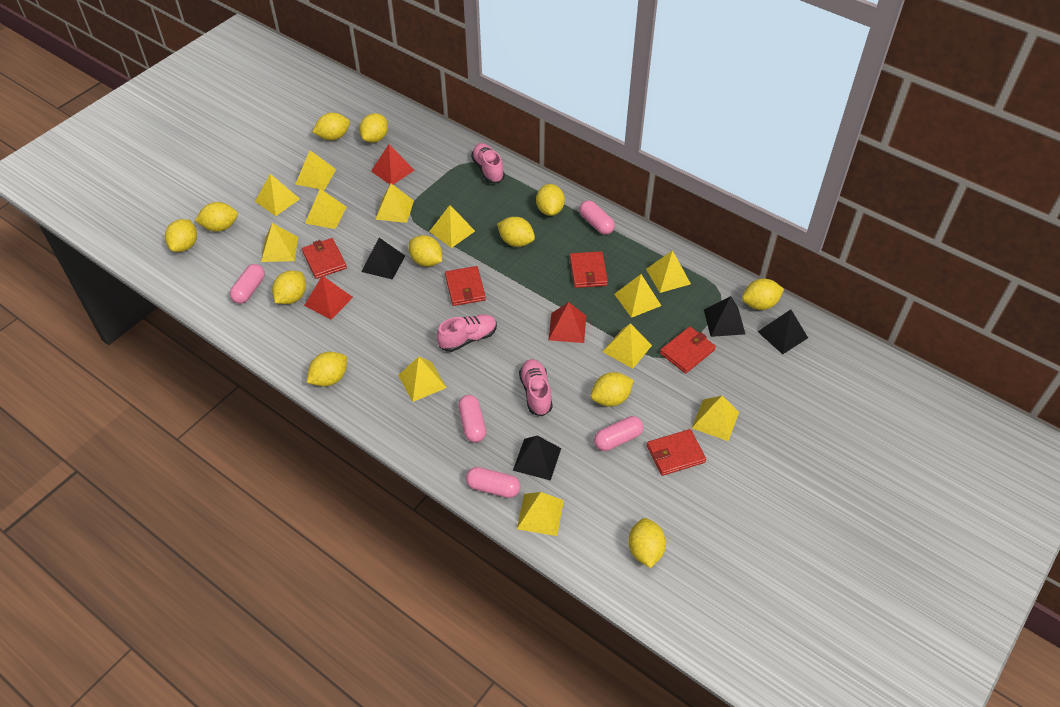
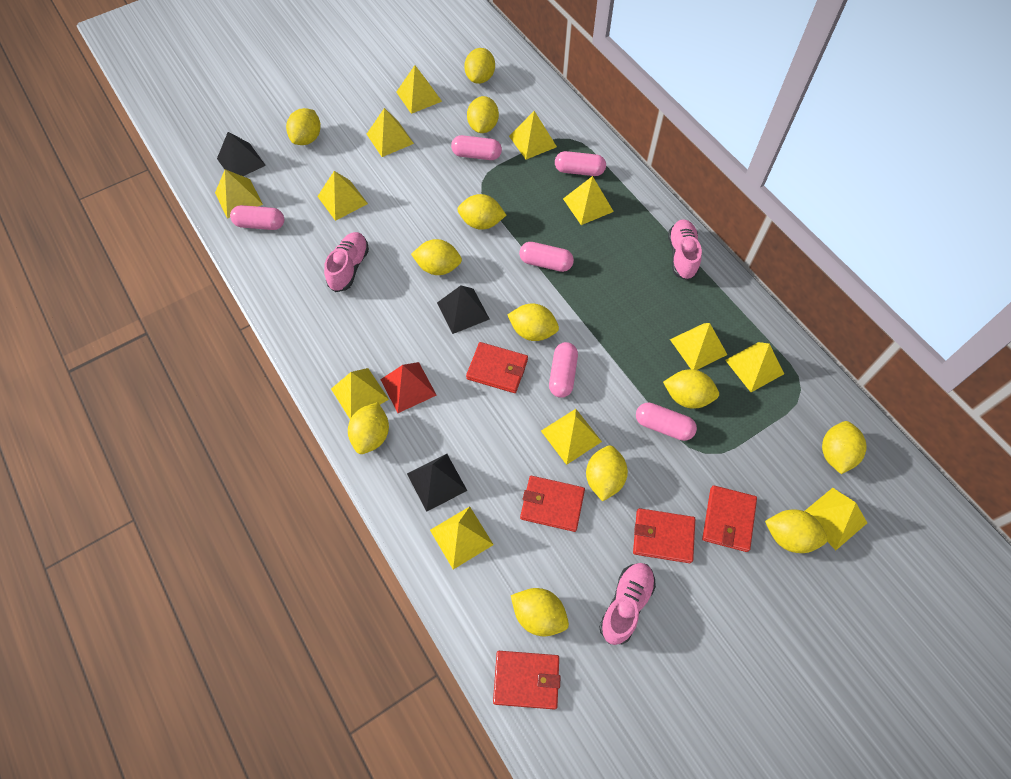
black pyramid: [361,238,405,280] [513,435,561,481] [704,296,745,337] [758,309,808,354] = 4 -> [217,132,266,176] [407,454,467,512] [437,285,490,334] = 3
pink capsule: [230,264,265,304] [458,395,486,443] [466,467,521,498] [579,200,615,235] [594,416,643,451] = 5 -> [230,205,284,230] [451,135,502,160] [519,242,574,272] [549,342,578,398] [555,151,606,176] [636,403,697,441] = 6
red pyramid: [304,275,353,320] [371,144,415,185] [549,302,586,343] = 3 -> [380,362,437,413] = 1

